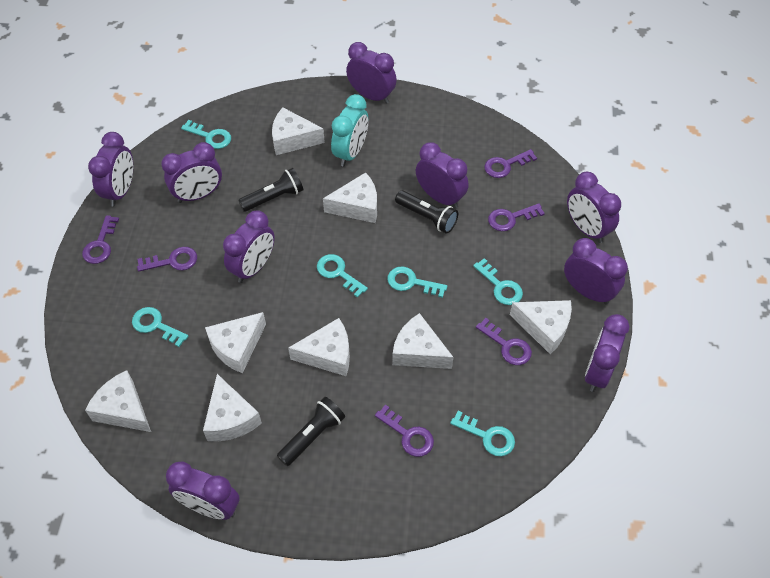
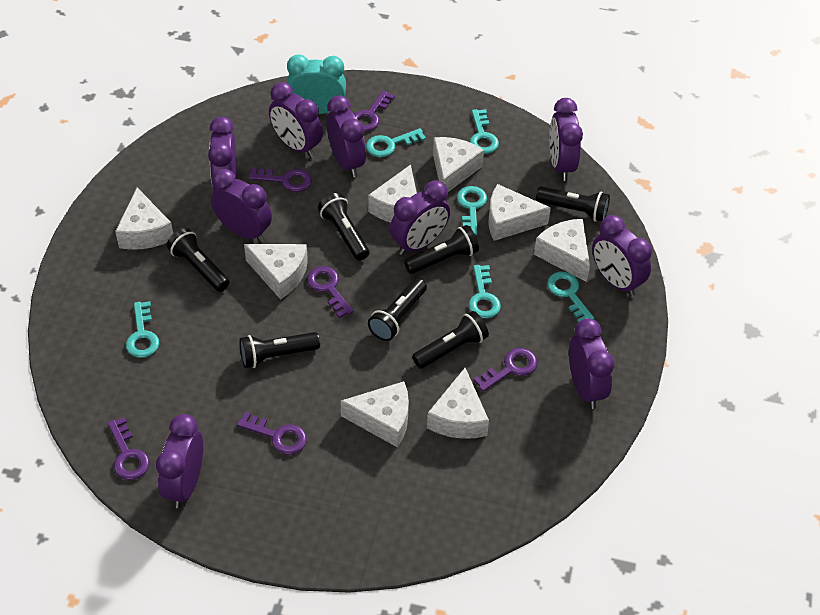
black flashlight: [238,168,303,212] [277,397,345,466] [395,190,458,234] = 3 -> [167,228,230,292] [239,332,320,368] [318,193,369,261] [368,278,427,341] [404,225,479,274] [412,311,489,369] [536,187,610,222] = 7

